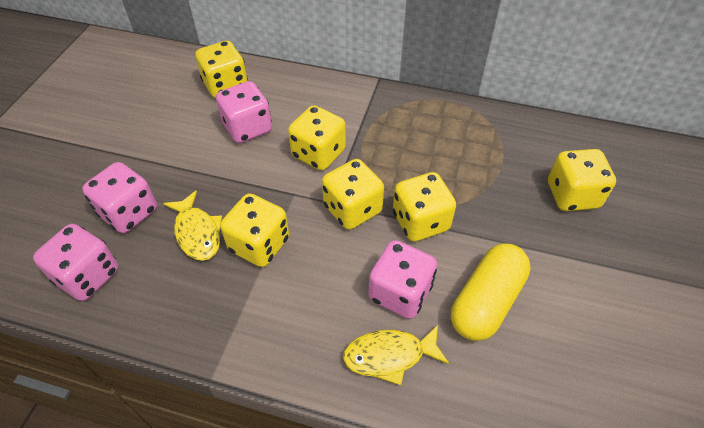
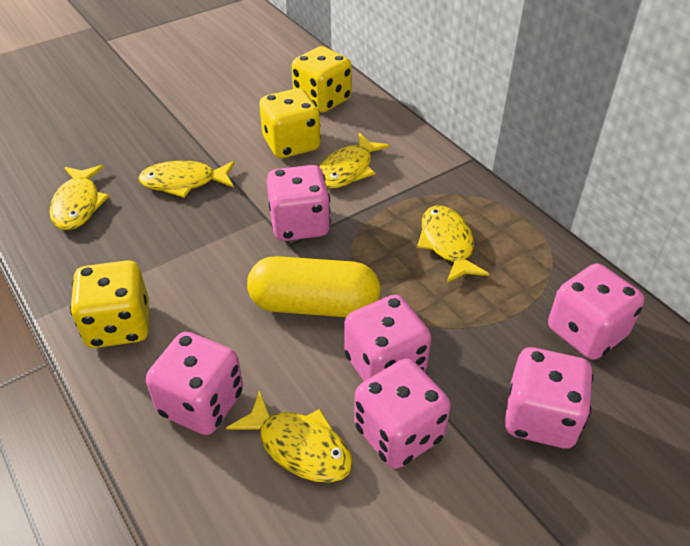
pink dice: [33,224,119,301] [82,162,157,233] [216,81,272,143] [368,240,437,319] = 4 -> [146,332,243,435] [267,165,331,241] [344,295,431,381] [354,359,451,469] [505,347,593,448] [548,263,644,360] = 6
yellow dice: [195,41,248,98] [220,193,289,267] [288,105,346,171] [322,159,384,230] [393,172,456,242] [548,149,616,211] = 6 -> [70,260,149,348] [259,88,321,158] [292,46,352,113] = 3
yellow fish: [163,190,222,261] [343,325,449,385] = 2 -> [50,165,110,230] [138,161,235,198] [226,391,353,483] [319,133,390,189] [417,206,489,283] = 5

